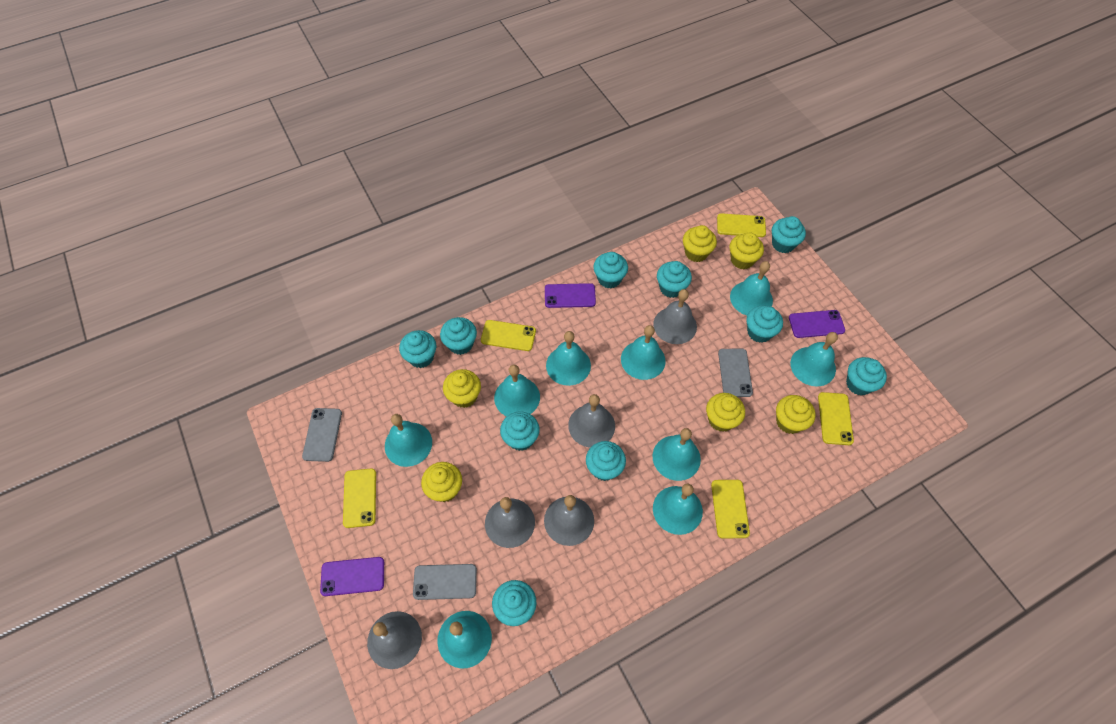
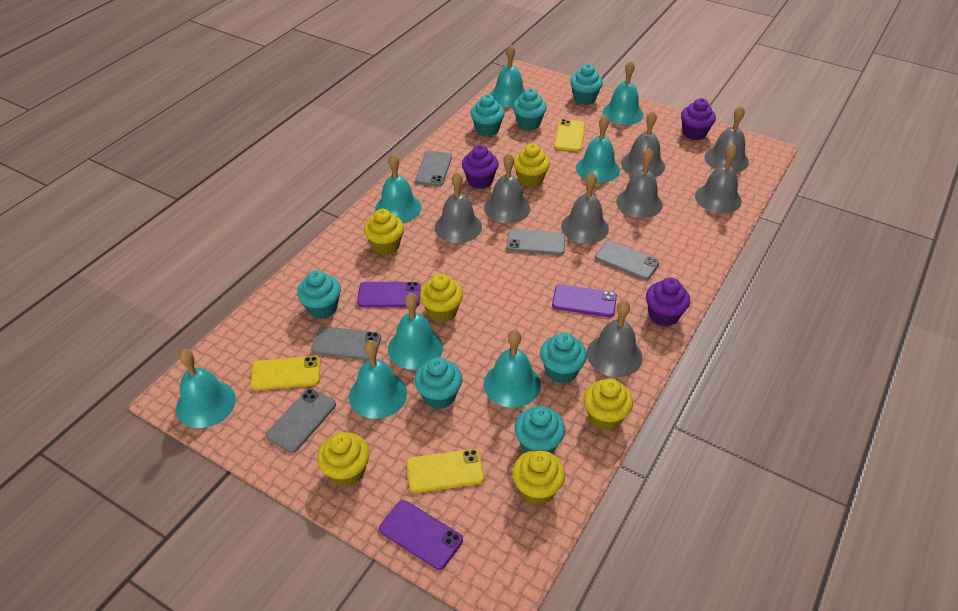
grey bell: [367,611,422,669] [485,497,535,548] [544,495,594,546] [568,394,615,448] [653,289,697,344] = 5 -> [435,172,482,243] [484,153,530,223] [561,172,609,244] [587,300,643,377] [616,148,663,218] [621,111,665,177] [695,144,742,213] [705,105,749,173] = 8
grey phone: [302,408,342,462] [413,564,477,600] [718,349,753,397] = 3 -> [266,389,336,453] [311,326,381,360] [415,151,452,186] [506,229,566,255] [595,241,660,280] = 5
purple cupcake: none = 0 -> [462,145,499,189] [646,278,690,327] [681,98,716,140] = 3
turquoise bell: [385,414,432,467] [437,611,492,668] [494,364,540,416] [546,331,591,386] [621,325,666,380] [653,428,701,481] [653,484,703,535] [730,261,773,315] [790,332,838,386] = 9 -> [176,349,236,428] [349,340,407,419] [375,153,422,223] [388,293,443,370] [484,330,541,408] [490,44,525,107] [576,115,620,183] [603,61,643,125] = 8
turquoise cupcake: [399,330,436,368] [440,317,477,355] [492,580,536,626] [500,411,540,451] [586,441,626,481] [594,252,628,288] [657,261,692,298] [746,305,783,343] [772,216,806,253] [846,357,887,396] = 10 -> [297,270,341,319] [414,357,462,409] [471,94,505,136] [513,89,547,130] [515,406,565,453] [540,333,587,383] [570,64,603,105] = 7
yellow phone: [343,468,376,528] [481,320,536,351] [711,480,750,539] [717,213,766,237] [818,392,854,445] = 5 -> [250,356,320,390] [407,449,484,493] [554,119,585,152] = 3

